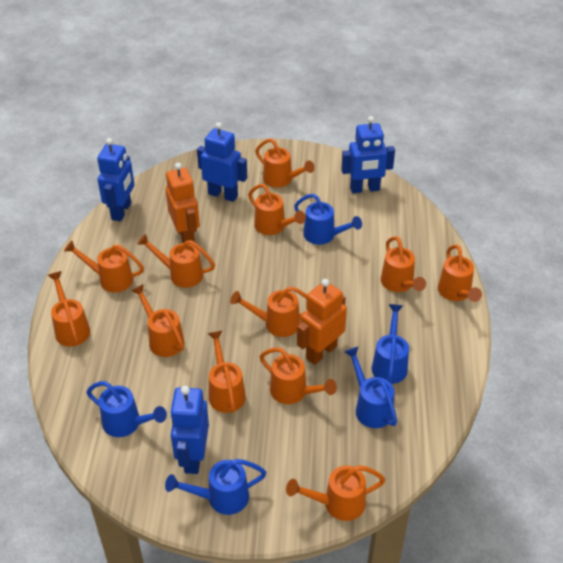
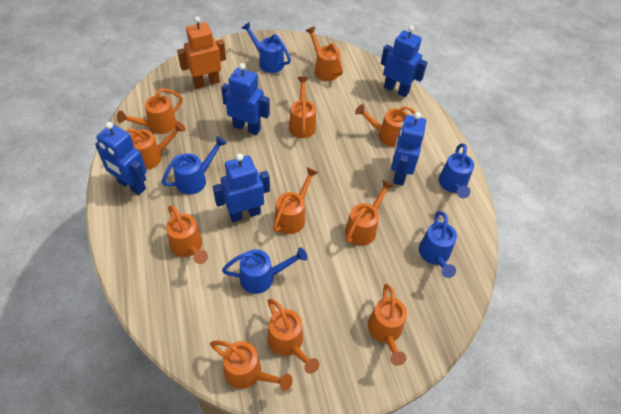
blue robot: [97,138,134,221] [170,386,209,474] [197,122,247,202] [341,116,395,193] = 4 -> [95,122,147,195] [213,153,270,222] [221,63,270,135] [381,25,427,97] [391,112,426,186] = 5
orange robot: [166,163,200,243] [297,279,347,365] = 2 -> [177,16,226,89] = 1
orange watering can: [48,271,90,347] [64,240,144,292] [131,284,184,357] [137,234,215,288] [208,331,246,413] [230,286,307,337] [248,184,306,235] [255,138,315,188] [260,348,337,404] [286,465,385,521] [381,236,426,292] [438,245,482,302] = 12 -> [117,88,183,134] [126,121,186,170] [166,205,208,264] [210,341,293,391] [267,299,319,374] [273,167,319,234] [289,77,316,138] [306,26,343,81] [345,180,393,246] [355,104,416,147] [368,284,407,366] = 11

